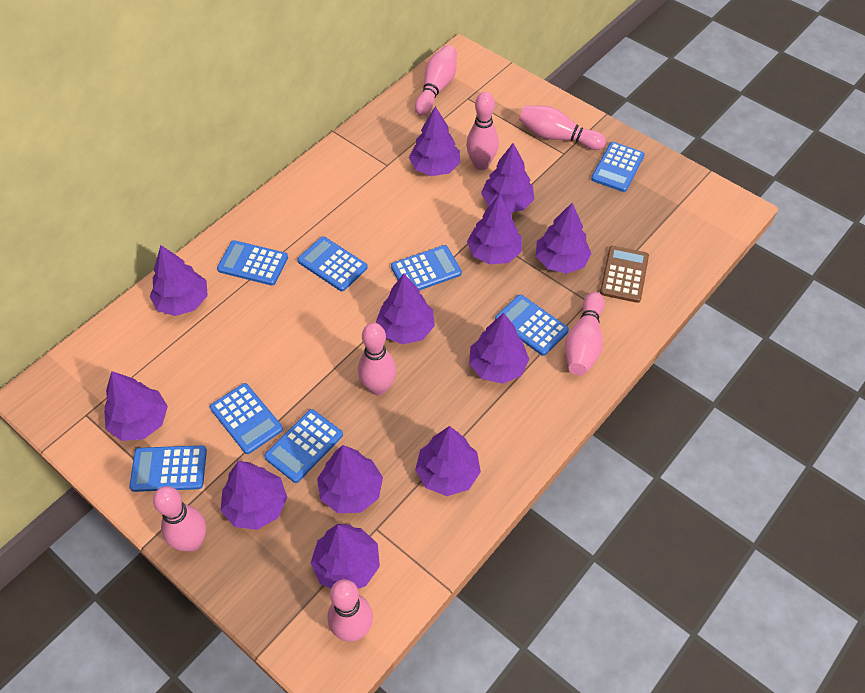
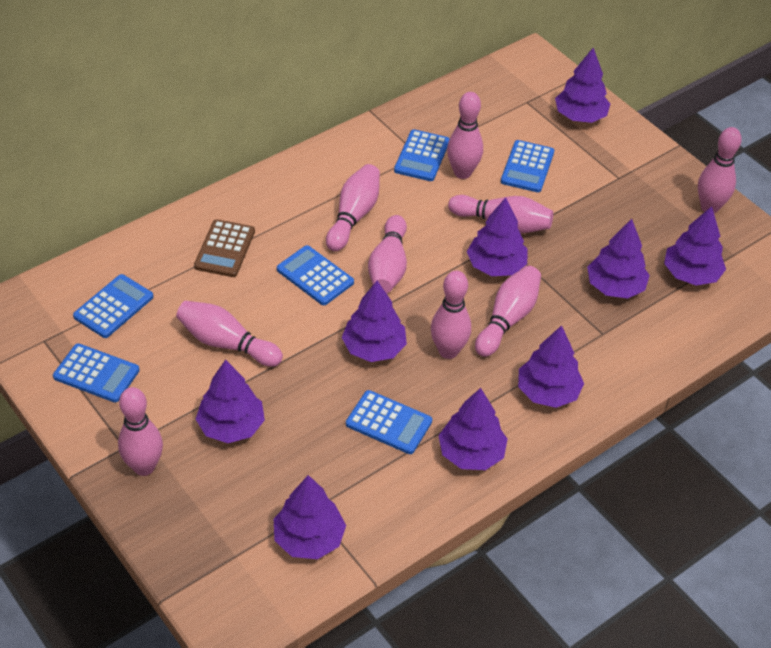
blue calculator: [129,445,207,492] [210,383,283,454] [217,240,288,285] [264,409,343,483] [297,236,368,291] [391,245,462,290] [495,295,569,356] [591,142,645,192] = 8 -> [53,343,140,402] [73,274,153,338] [277,245,354,305] [346,390,432,454] [394,129,449,181] [501,140,554,192] = 6
pink bowling pin: [153,486,206,552] [328,579,373,642] [358,323,396,395] [415,45,457,116] [466,92,499,170] [519,105,606,150] [565,292,604,376] = 7 -> [118,387,163,476] [176,301,283,367] [326,164,380,251] [368,215,407,294] [431,271,471,359] [447,92,483,179] [448,195,553,233] [475,266,541,357] [698,127,742,213] = 9
purple tree: [104,371,168,441] [150,245,208,316] [221,461,287,530] [311,524,380,589] [317,445,383,513] [376,274,435,344] [409,106,460,176] [415,426,481,496] [467,194,522,265] [469,313,529,384] [481,143,534,212] [536,203,591,274] = 12 -> [196,359,265,443] [274,475,346,559] [341,281,407,362] [438,388,508,470] [467,198,527,276] [518,325,584,408] [555,48,610,123] [587,219,650,299] [664,206,726,286] = 9

